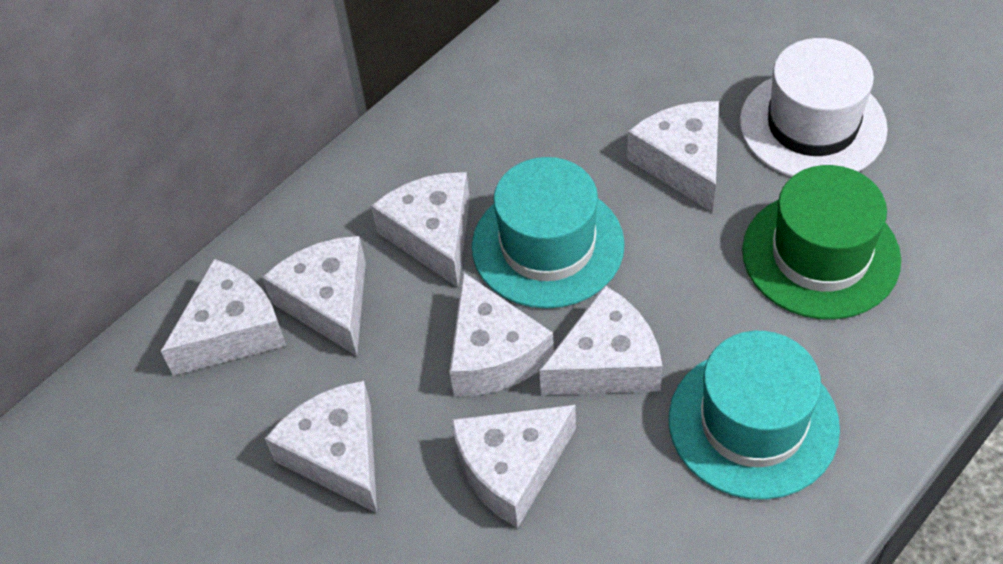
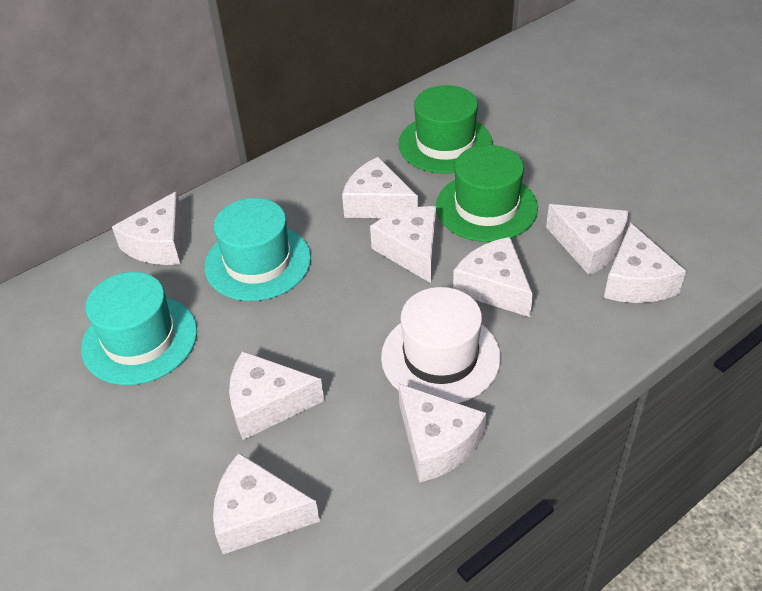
green hat: [742,165,901,319] = 1 -> [398,85,493,174] [436,145,538,242] = 2
white cheese: [161,259,286,376] [262,236,366,356] [265,381,377,513] [371,172,470,288] [450,272,554,396] [451,405,576,528] [539,285,663,395] [627,101,719,213] = 8 -> [112,191,183,265] [213,453,320,554] [229,351,324,440] [342,157,418,218] [370,206,436,283] [399,384,486,483] [453,237,533,317] [546,204,628,275] [604,223,686,303] = 9

